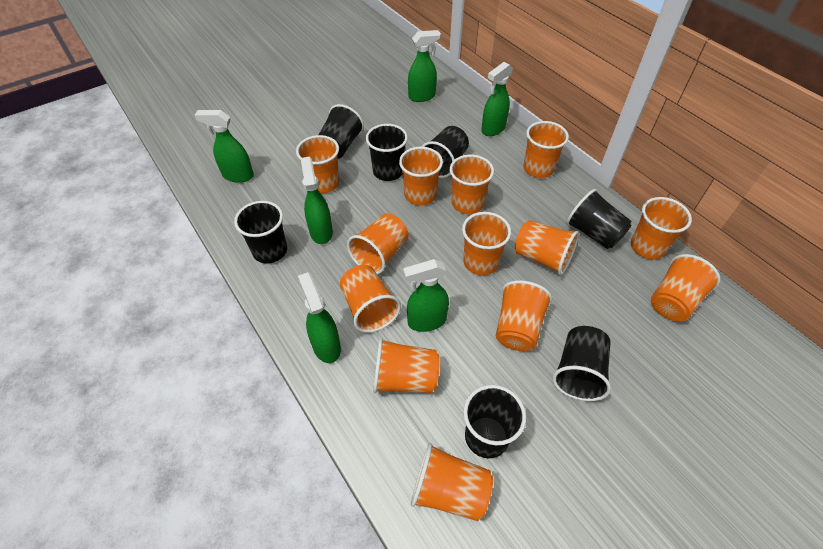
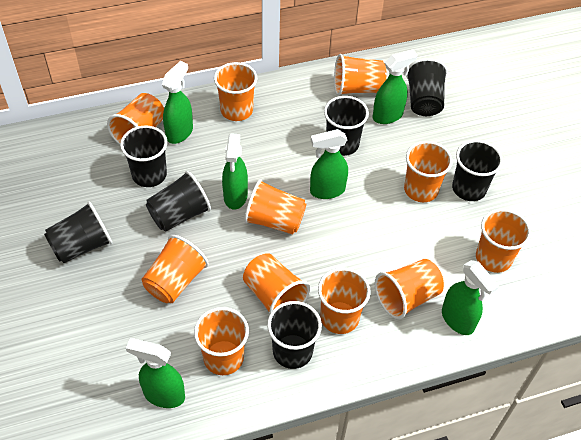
orange cup: [296,135,339,193] [340,265,401,333] [347,213,409,274] [373,338,440,393] [399,147,443,206] [411,443,493,521] [450,154,494,214] [462,212,511,275] [496,280,552,351] [515,220,579,276] [523,121,569,178] [631,197,692,260] [651,254,720,321] = 13 -> [107,93,164,145] [142,235,209,303] [194,307,249,375] [214,62,257,121] [243,253,310,314] [244,179,306,235] [318,268,371,334] [334,54,386,96] [375,259,444,320] [404,141,453,202] [476,209,531,273] = 11

